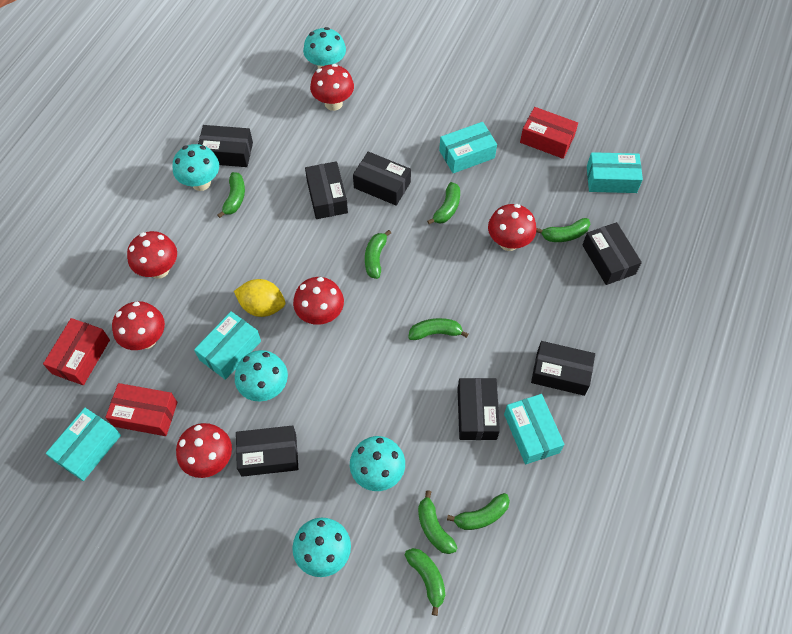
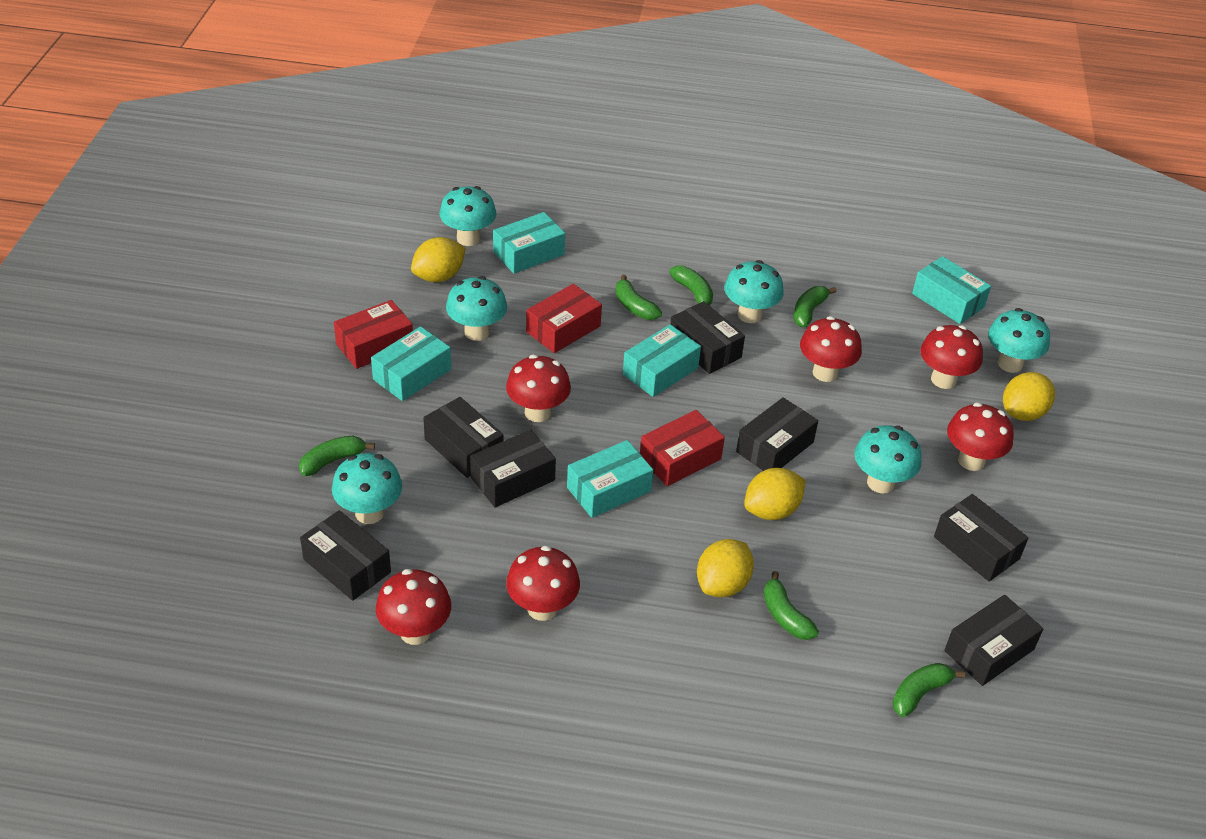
green banana: [217,172,245,218] [365,230,391,279] [405,548,445,616] [408,318,469,340] [418,490,458,554] [427,182,460,224] [447,493,510,530] [536,218,590,242] = 8 -> [299,436,375,476] [615,275,662,320] [669,265,713,305] [763,571,819,640] [793,286,836,327] [892,663,965,717] = 6
turquoise mushroom: [172,144,219,191] [235,350,288,402] [292,518,351,577] [303,27,346,69] [350,436,405,491] = 5 -> [332,453,402,524] [439,186,496,246] [446,276,507,341] [724,260,784,323] [854,425,921,494] [988,308,1050,373] = 6
yellow lemon: [234,279,285,317] = 1 -> [411,237,466,282] [697,539,754,597] [744,468,805,520] [1003,372,1055,421] = 4

